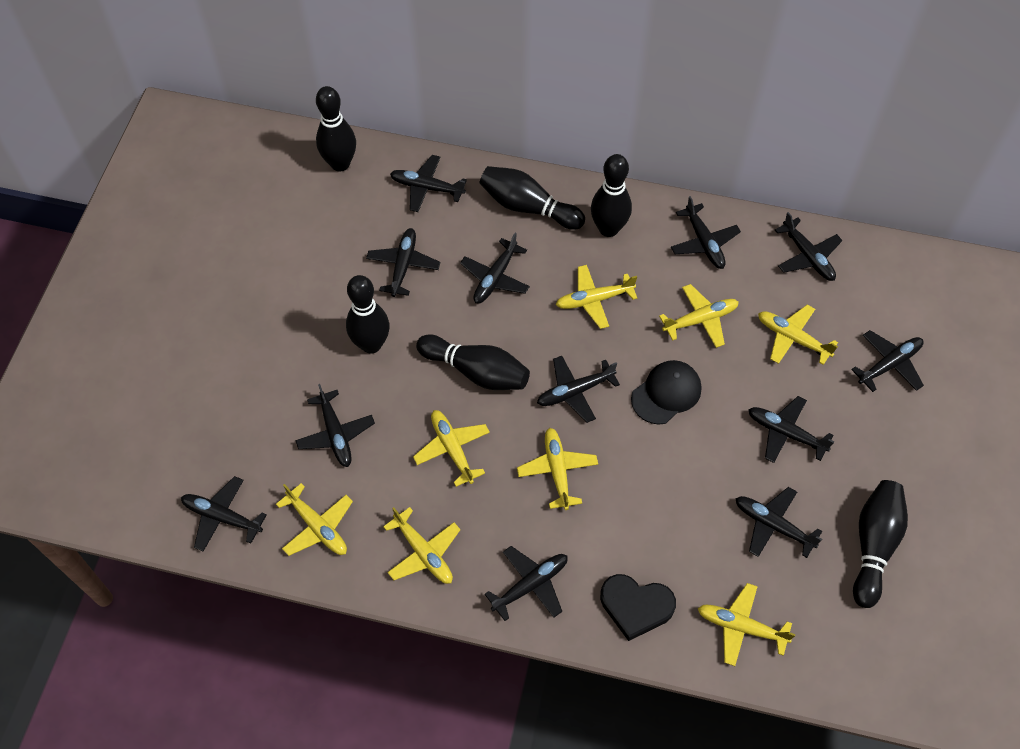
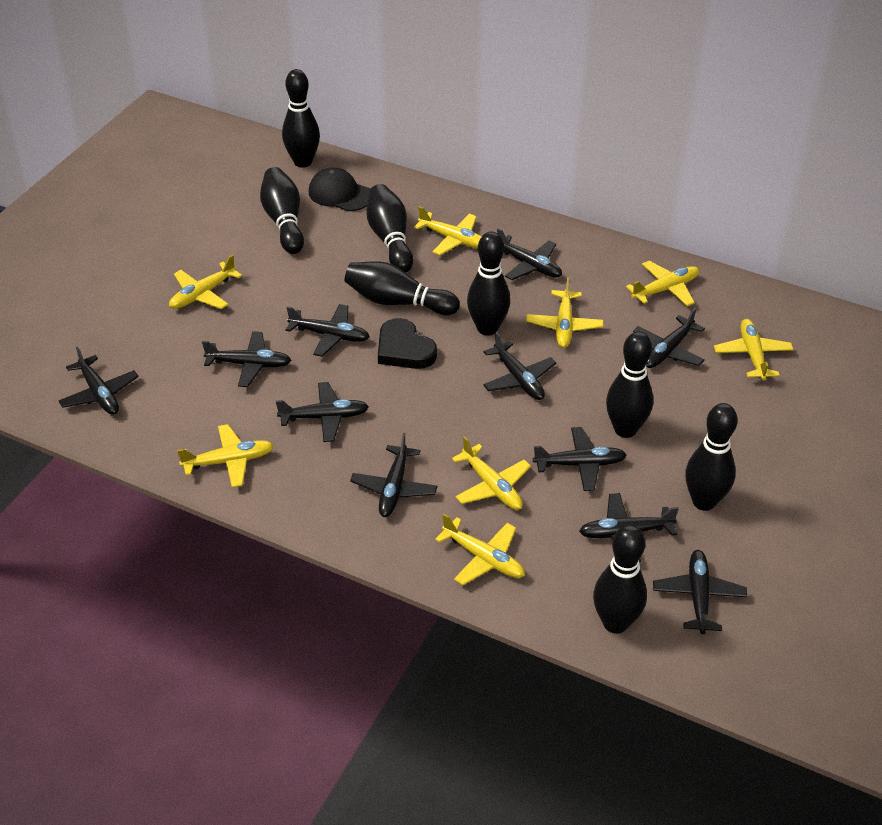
black bowling pin: [316,86,356,171] [346,275,390,354] [416,335,530,390] [479,166,585,230] [591,154,632,237] [853,480,908,608] = 6 -> [260,167,304,254] [282,69,320,168] [344,261,460,315] [366,184,413,273] [467,231,510,336] [593,525,647,634] [606,332,653,438] [685,403,737,511] = 8
black plane: [181,476,267,552] [295,384,375,467] [366,228,440,297] [390,155,467,212] [460,233,530,304] [485,546,568,621] [537,356,620,423] [671,196,741,269] [735,487,822,558] [748,396,835,463] [775,212,842,281] [851,330,924,392] = 12 -> [58,346,139,415] [202,331,292,387] [276,382,369,442] [286,304,370,357] [350,433,437,517] [483,332,556,400] [497,228,562,280] [533,427,627,491] [579,493,679,562] [633,308,705,368] [653,550,747,634] = 11

